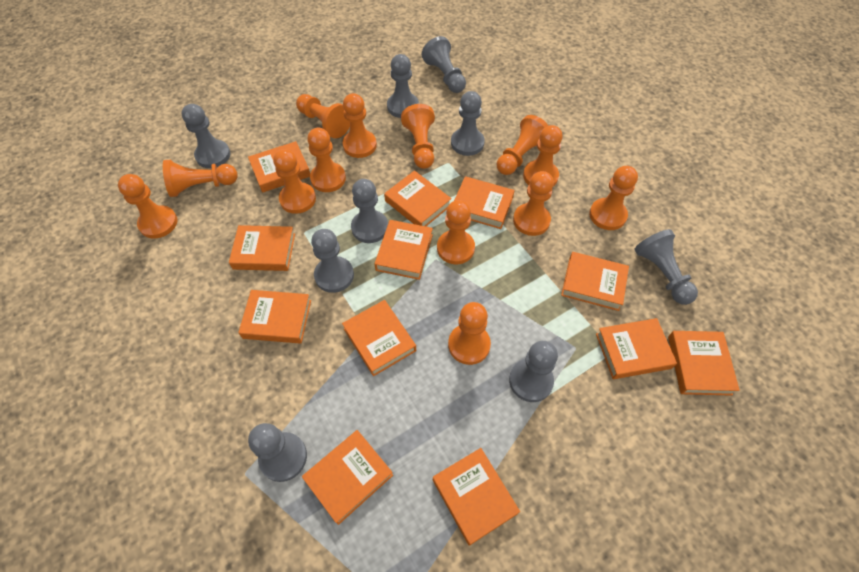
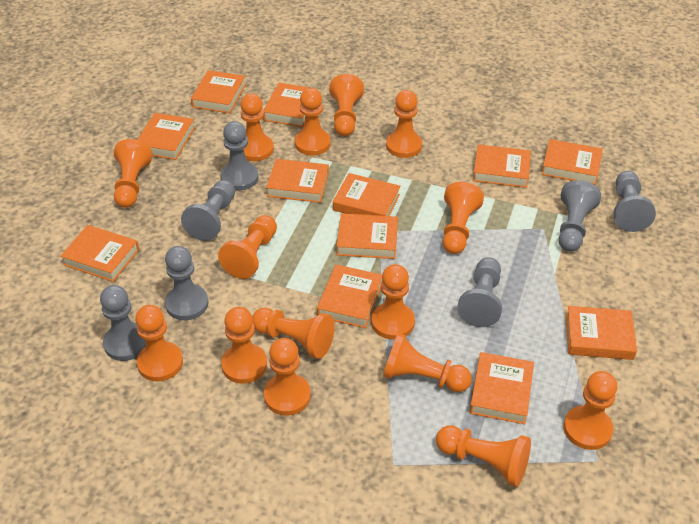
grey pawn: [182,104,231,168] [248,423,307,482] [311,229,354,293] [351,179,388,243] [387,54,419,118] [422,36,466,93] [451,91,485,156] [509,341,558,402] [634,229,698,305] = 9 -> [100,285,146,361] [165,246,209,320] [181,180,235,241] [221,121,259,191] [457,257,502,327] [559,180,601,252] [614,171,656,232] = 7
orange pawn: [118,174,177,238] [163,160,238,197] [273,149,316,214] [296,94,350,138] [307,128,346,192] [343,93,377,158] [401,104,435,169] [437,200,475,264] [448,302,491,365] [497,115,549,175] [513,171,554,236] [523,125,563,187] [589,166,638,230] = 13 -> [114,139,152,208] [135,305,183,381] [218,215,277,279] [221,307,267,384] [240,93,274,161] [252,308,335,359] [264,338,311,416] [295,88,331,155] [329,74,364,136] [371,264,415,339] [383,333,472,392] [386,90,422,158] [436,425,531,487] [443,182,484,254] [564,371,617,450] = 15

